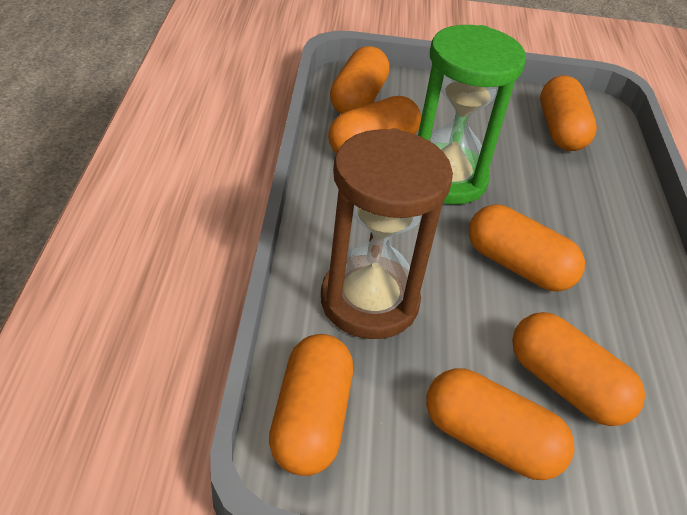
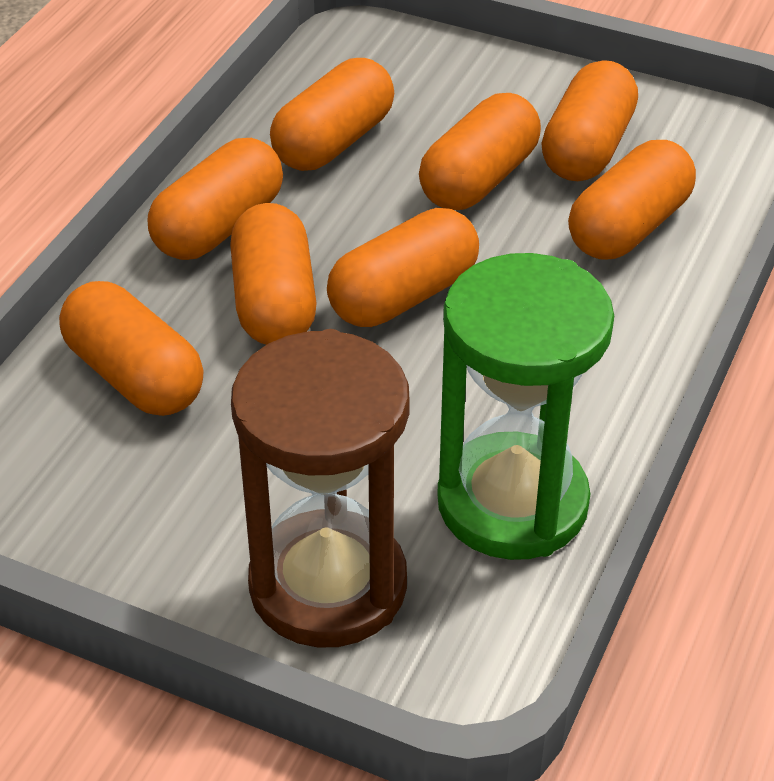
orange capsule: [269,334,353,476] [328,96,421,153] [330,46,390,114] [426,368,575,480] [469,205,585,291] [512,312,645,426] [540,75,597,151] = 7 -> [59,281,204,416] [148,138,283,260] [230,203,316,345] [270,58,394,171] [327,208,479,327] [419,93,541,210] [541,60,638,181] [568,140,696,260] = 8

